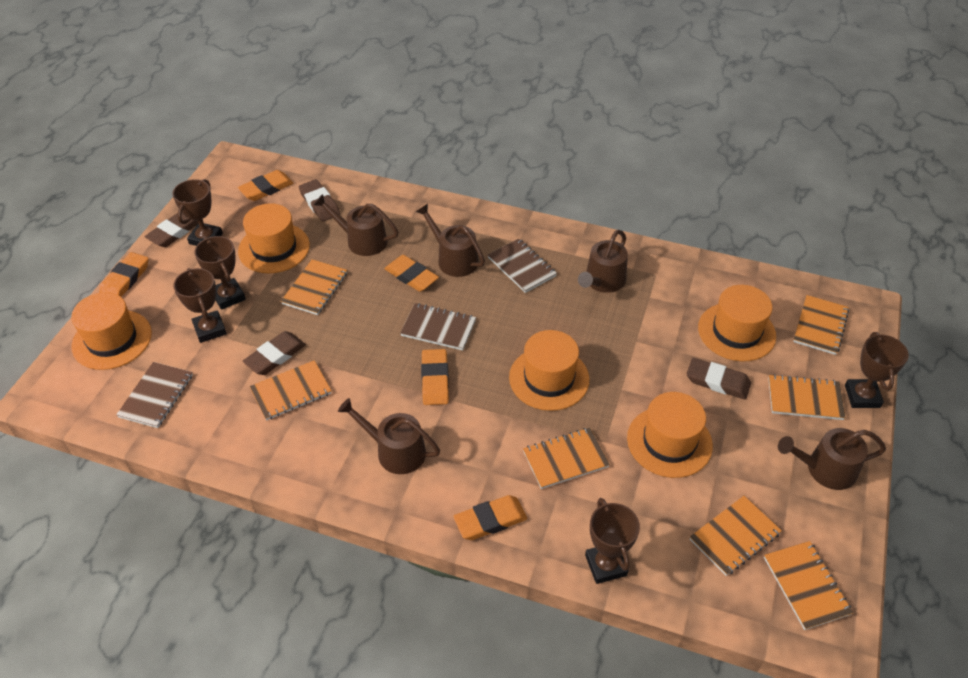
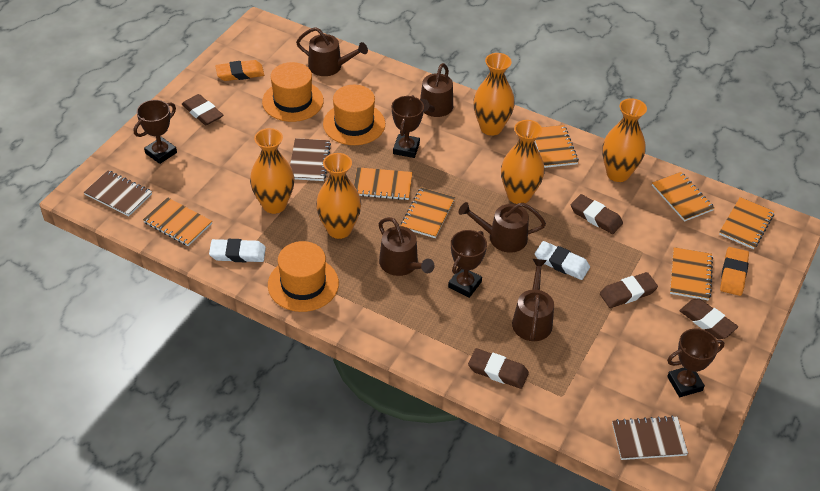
brown eraser: [145,213,198,247] [243,331,306,375] [299,179,340,222] [686,358,751,400] = 4 -> [182,94,223,125] [468,348,529,389] [571,194,623,234] [600,272,658,308] [679,298,738,339] = 5
brown trophy: [172,179,223,246] [173,268,227,343] [194,236,246,310] [585,498,640,584] [845,332,909,408] = 5 -> [134,100,177,164] [392,95,424,158] [448,230,487,298] [667,329,724,397] = 4
orange eraser: [99,252,148,297] [238,170,294,201] [384,255,439,292] [421,349,449,405] [453,495,527,540] = 5 -> [215,60,264,81] [720,247,749,296] = 2
orange hat: [71,292,152,370] [238,203,310,273] [509,330,590,411] [627,392,713,478] [698,285,776,361] = 5 -> [262,62,324,122] [268,241,339,312] [323,85,385,145] = 3
orange vase: none = 0 -> [250,128,294,214] [316,153,361,239] [473,53,515,136] [501,120,544,204] [602,98,647,182] = 5
white eraser: none = 0 -> [209,239,266,262] [535,241,590,280] = 2

